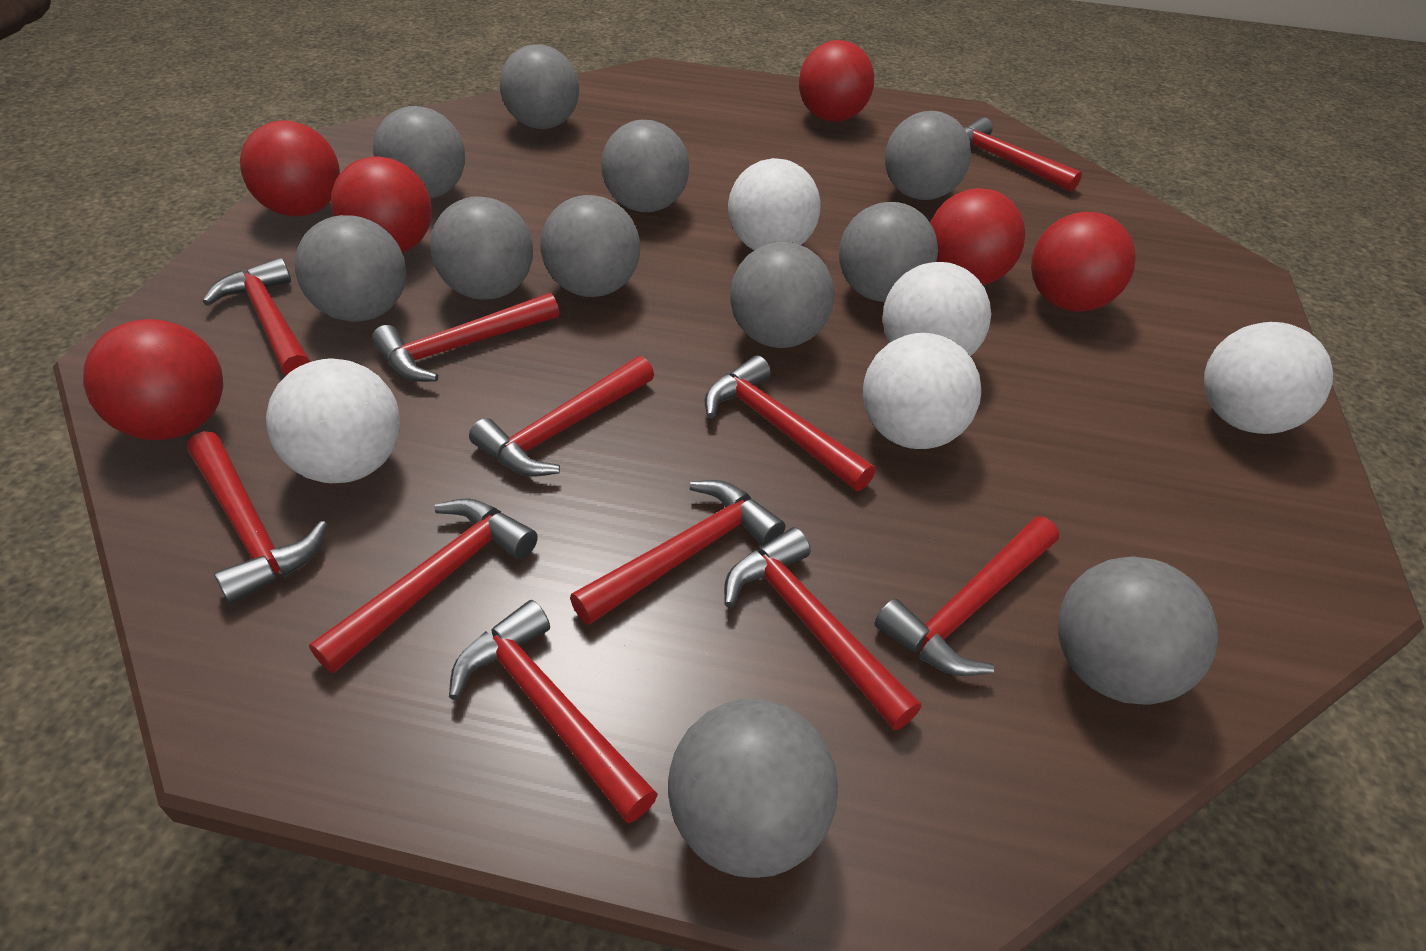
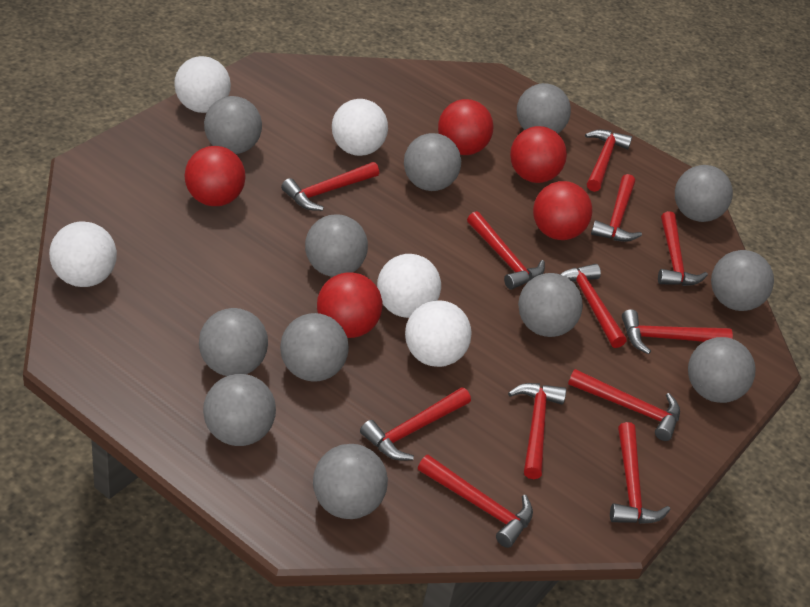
grey ball: [295,215,406,322] [373,106,465,199] [430,196,533,300] [500,44,579,129] [541,195,640,297] [601,120,689,212] [668,699,838,878] [730,242,834,348] [839,202,938,302] [885,111,971,200] [1058,556,1218,705] = 11 -> [199,308,268,376] [203,374,276,446] [204,96,262,154] [280,313,349,382] [305,214,368,277] [313,444,388,519] [404,133,461,191] [517,83,571,133] [518,273,583,337] [675,165,733,222] [688,337,755,403] [711,250,774,311] = 12
red ball: [83,319,223,440] [240,121,340,216] [331,156,432,253] [799,40,874,122] [930,188,1025,285] [1031,212,1136,312] = 6 -> [185,146,246,206] [317,272,382,338] [438,99,494,155] [510,126,567,183] [533,181,592,240] = 5
red hammer: [187,431,328,604] [203,258,311,376] [309,498,538,673] [372,293,559,382] [449,600,658,823] [469,356,654,477] [570,480,785,625] [704,355,876,491] [724,527,921,730] [874,516,1059,676] [964,117,1082,192] = 11 -> [281,162,379,211] [360,387,471,460] [418,455,533,548] [467,211,545,290] [508,383,566,479] [560,264,627,348] [568,369,680,441] [585,129,632,192] [591,174,642,242] [610,422,670,524] [622,309,733,354] [658,211,708,286] = 12

